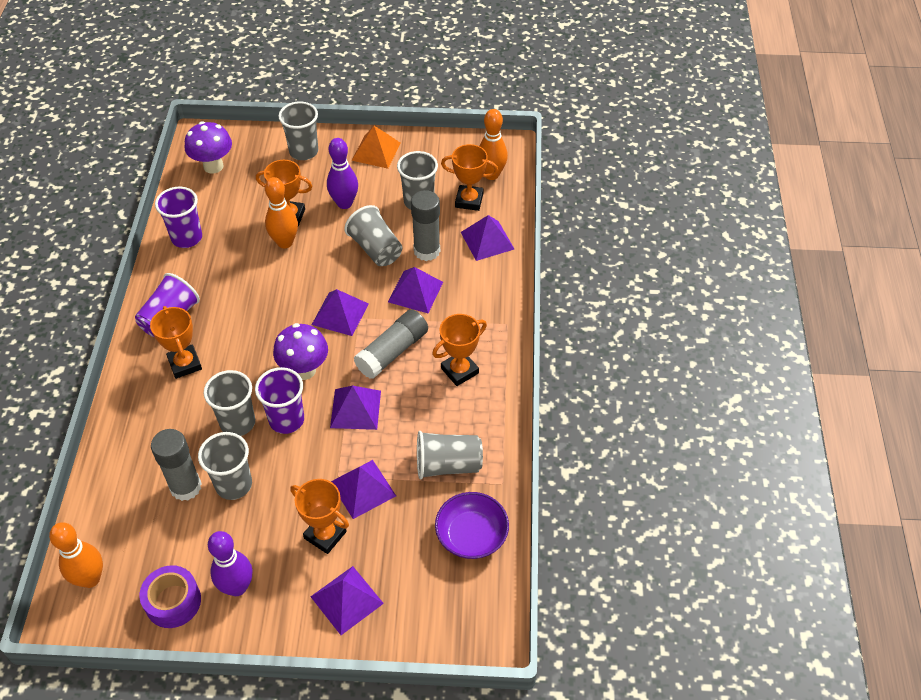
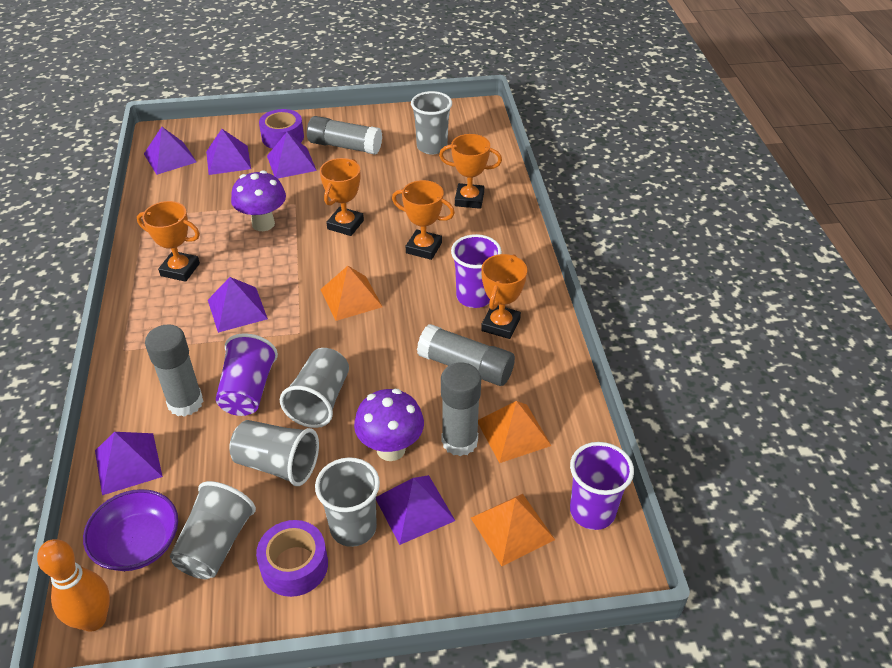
grey cup: [198,432,252,500] [204,370,255,436] [278,101,318,160] [344,205,402,266] [397,151,438,210] [417,431,483,479] = 6 -> [170,481,256,579] [229,420,319,486] [280,348,349,428] [315,457,380,547] [411,91,452,154] = 5
grey glue stick: [151,429,202,501] [354,309,428,379] [411,190,440,261] = 3 -> [145,324,203,417] [307,116,382,155] [417,324,515,386] [441,363,481,456] = 4
orange bowling pin: [49,522,103,588] [265,177,298,248] [480,109,508,180] = 3 -> [37,539,110,632] = 1
orange pyramid: [351,126,401,169] = 1 -> [320,266,383,321] [471,494,555,566] [478,401,552,463] = 3
purple bowling pin: [208,531,252,596] [327,138,358,209] = 2 -> none = 0
purple tape: [139,565,201,628] = 1 -> [256,520,328,597] [259,109,304,149] = 2

